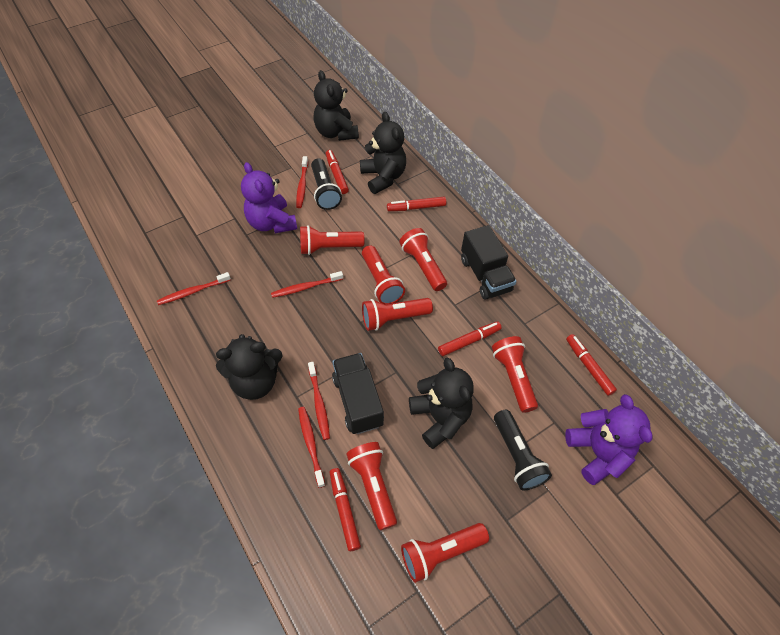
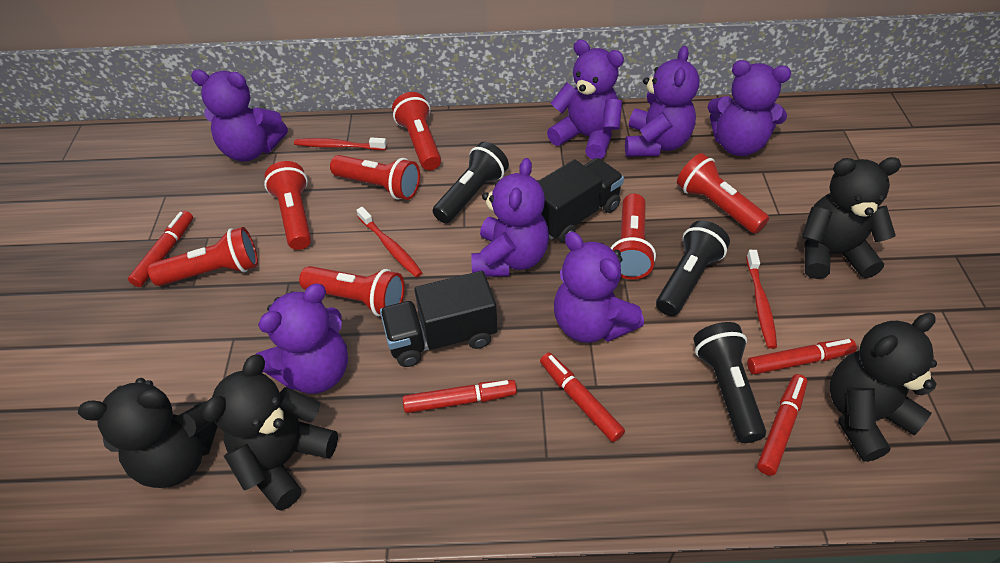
black flashlight: [311,158,342,210] [494,410,552,490] = 2 -> [433,142,509,223] [656,221,730,316] [693,322,766,443] = 3
purple teddy bear: [241,162,297,233] [565,394,653,485] = 2 -> [191,70,288,161] [255,283,348,394] [471,158,549,277] [547,39,624,160] [554,231,644,343] [625,46,700,157] [708,60,791,156] = 7
red toothbrush: [157,272,231,305] [271,271,343,298] [296,156,308,208] [298,407,325,488] [308,362,330,440] = 5 -> [294,138,387,150] [356,207,423,277] [746,250,777,349] = 3

